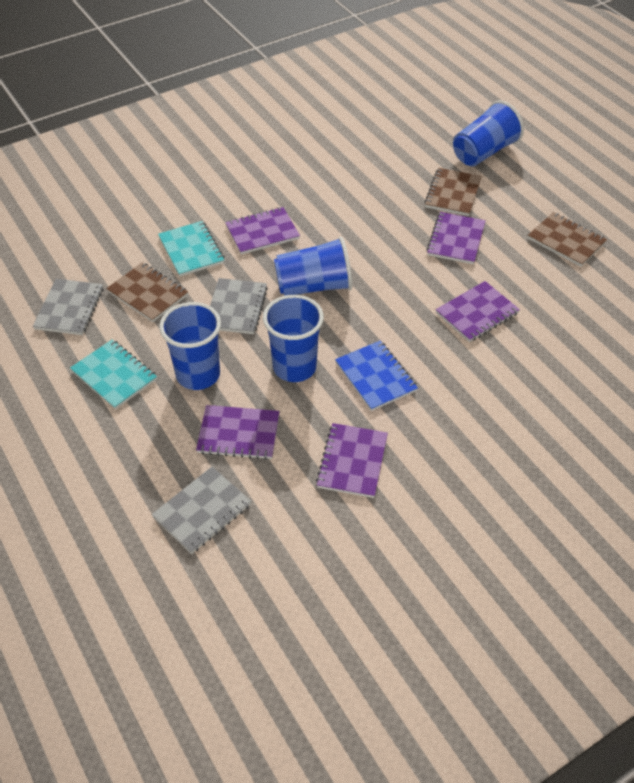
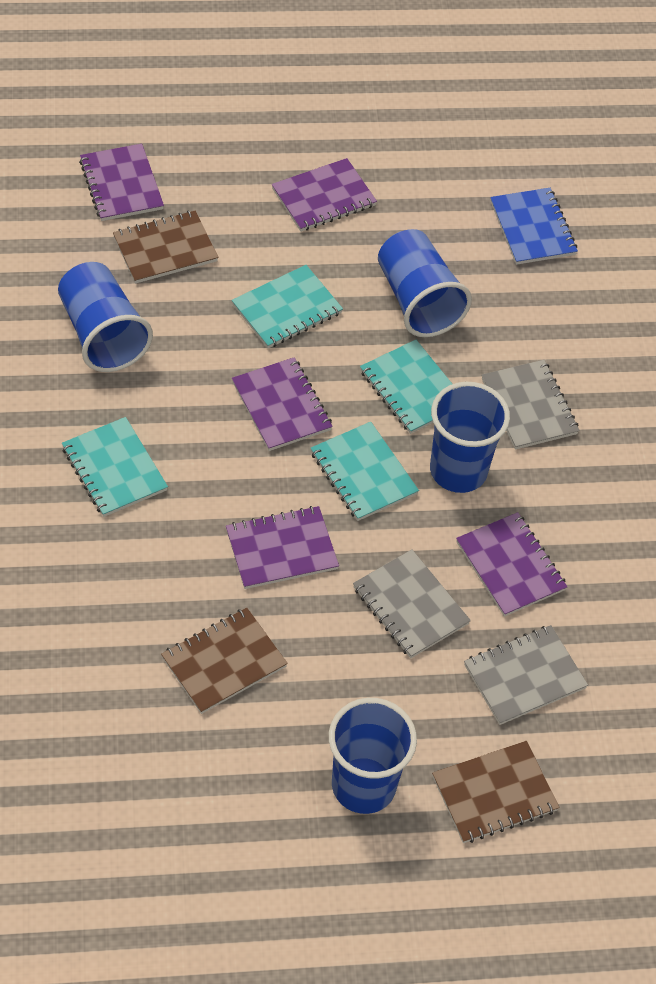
turquoise notebook: [70,339,157,409] [158,221,224,276] = 2 -> [62,417,168,517] [232,265,343,348] [311,422,419,521] [360,340,452,434] = 4

